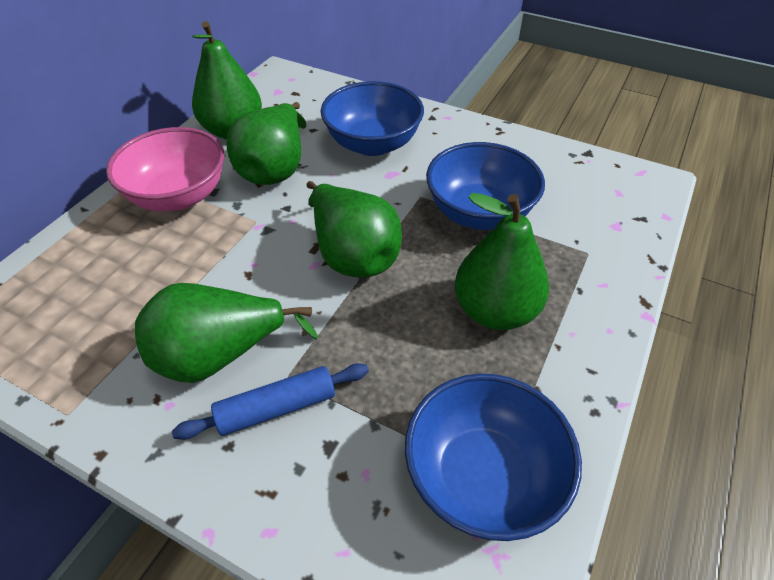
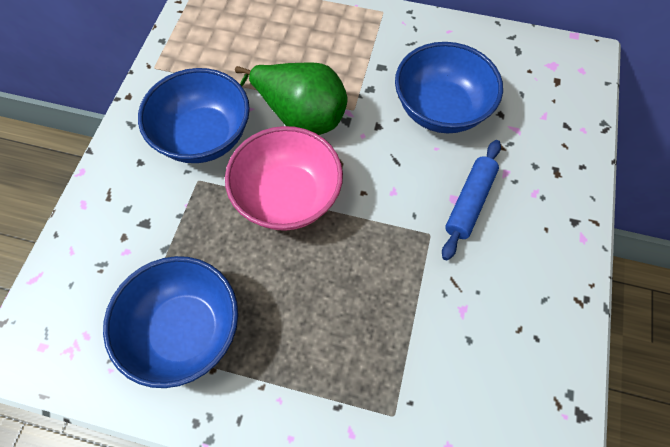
green pear: [135,283,318,383] [192,21,262,139] [226,102,306,185] [307,181,402,277] [455,193,549,330] = 5 -> [235,62,348,135] = 1

